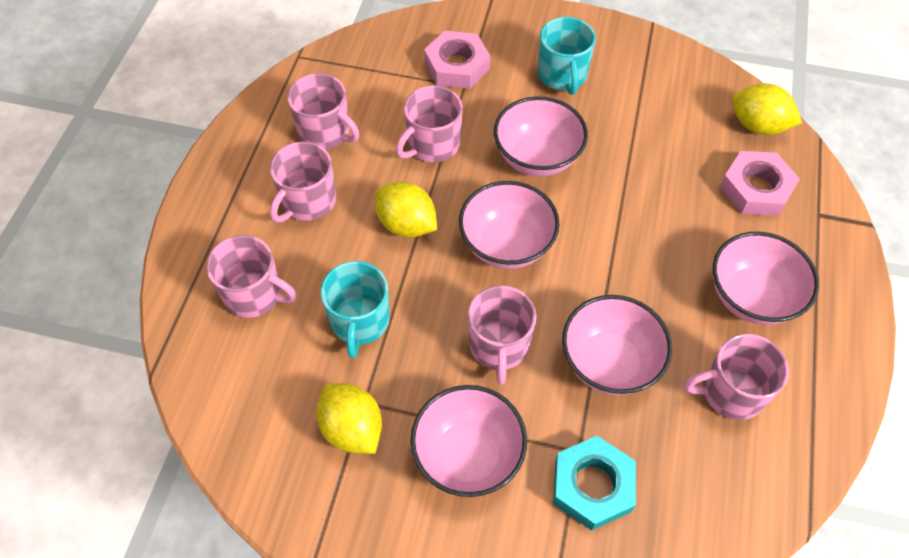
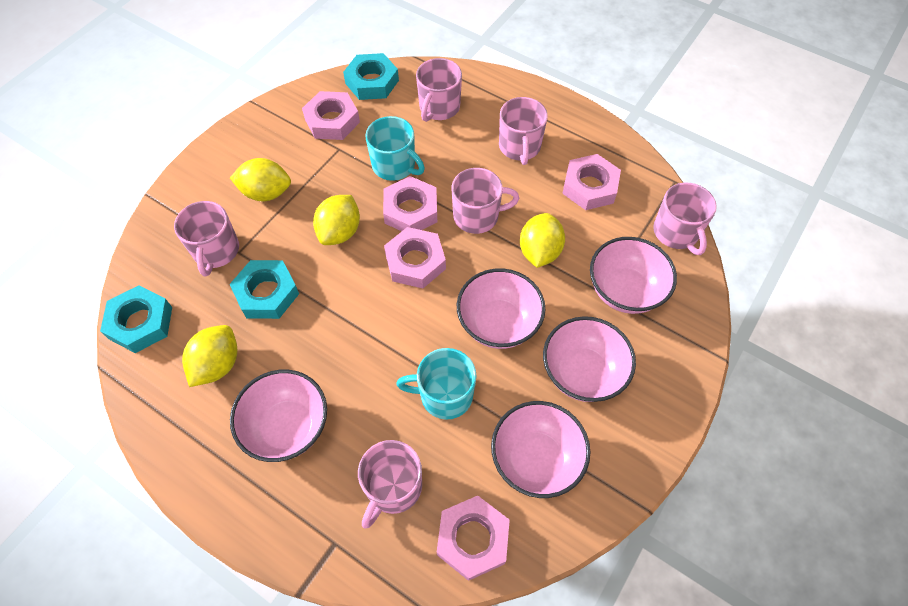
pink nut: [424,31,490,89] [720,151,800,216] = 2 -> [302,91,360,140] [383,176,437,231] [384,227,446,288] [437,496,510,581] [562,154,621,210] = 5
turquoise nut: [553,436,636,531] = 1 -> [100,285,172,353] [230,260,299,319] [343,53,399,100] = 3
yellow lemon: [316,383,382,454] [375,182,437,238] [732,84,802,135] = 3 -> [182,325,237,387] [230,158,291,201] [313,195,360,245] [520,213,565,268] = 4

